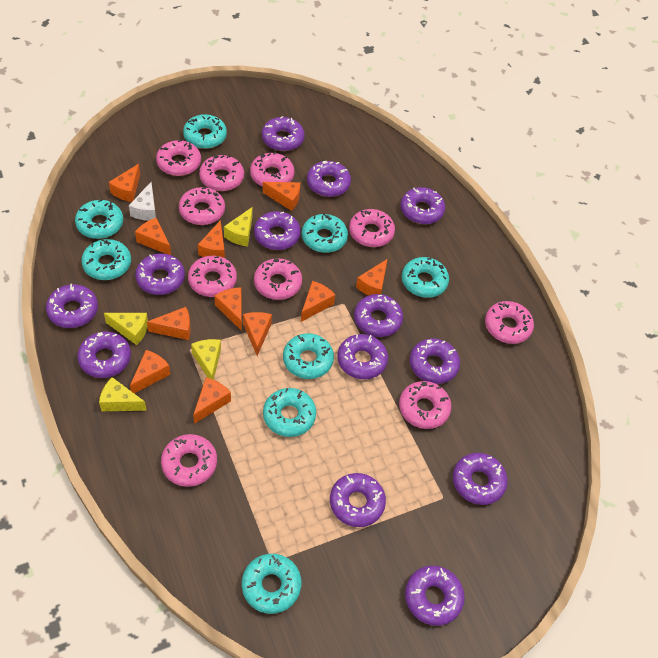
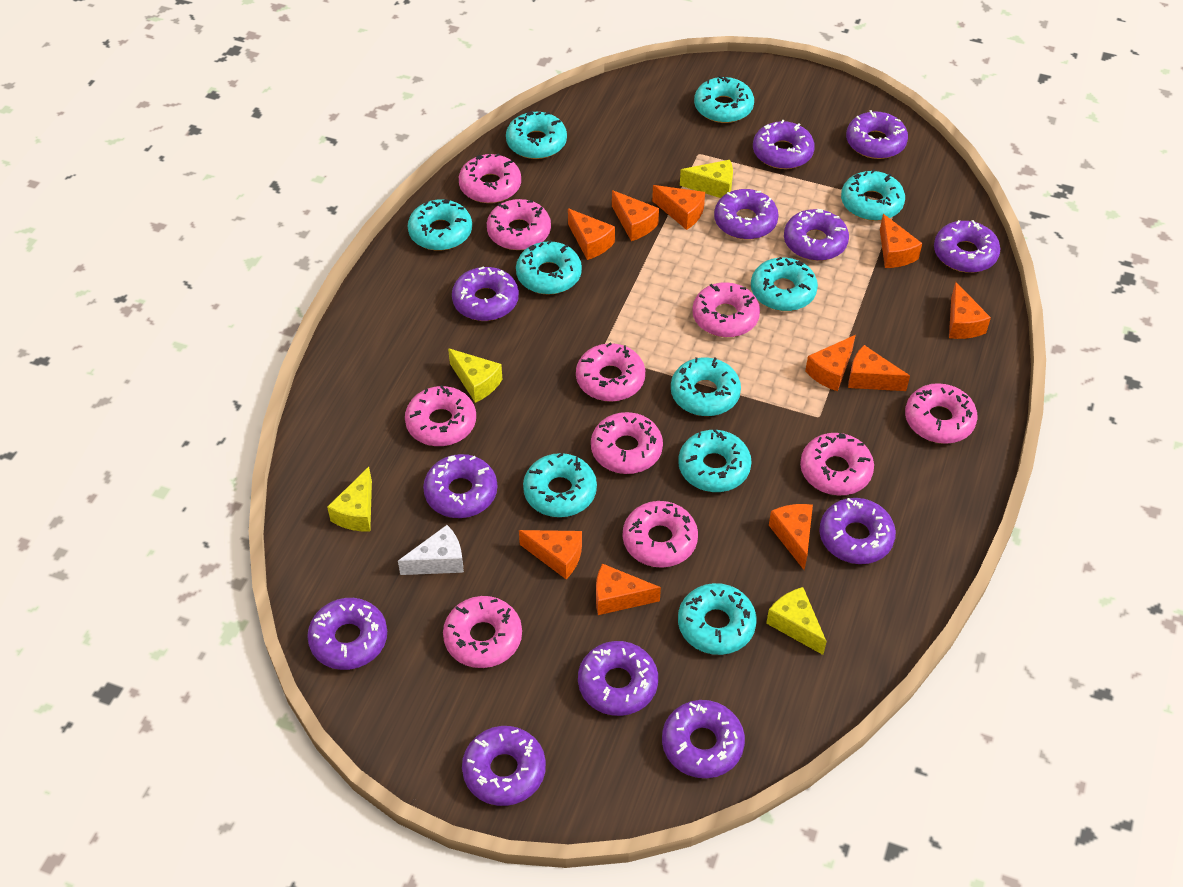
orange cheese: [109,164,140,202] [130,350,170,393] [135,218,171,255] [147,307,191,340] [193,378,231,424] [198,220,225,258] [214,287,242,331] [243,312,272,356] [263,182,300,211] [301,281,335,322] [356,259,387,296] = 11 -> [519,530,582,579] [568,208,615,260] [596,564,661,615] [612,190,659,241] [652,185,705,230] [769,504,813,570] [805,335,856,391] [848,345,910,391] [880,214,922,268] [949,282,991,339] = 10
purple donut: [46,284,98,328] [77,331,131,378] [135,253,185,295] [254,211,301,250] [262,116,304,151] [307,161,351,197] [330,473,386,527] [337,334,388,379] [354,294,403,337] [400,187,445,224] [405,566,465,626] [410,338,460,384] [453,453,508,505] = 13 -> [307,598,387,670] [423,454,497,518] [452,266,519,321] [462,726,546,806] [578,641,658,716] [662,700,745,778] [714,189,779,239] [753,120,815,169] [784,209,849,261] [819,498,896,564] [846,110,908,159] [934,220,1000,273] = 12
turquoise donut: [75,199,123,239] [81,239,131,280] [183,114,227,149] [242,554,301,614] [263,388,316,437] [283,333,334,379] [302,213,348,253] [402,257,449,298] = 8 -> [408,199,472,251] [506,111,567,159] [516,240,582,295] [523,453,597,517] [671,357,741,416] [678,429,752,492] [678,583,757,655] [694,76,754,123] [751,257,818,311] [841,169,905,221] = 10

